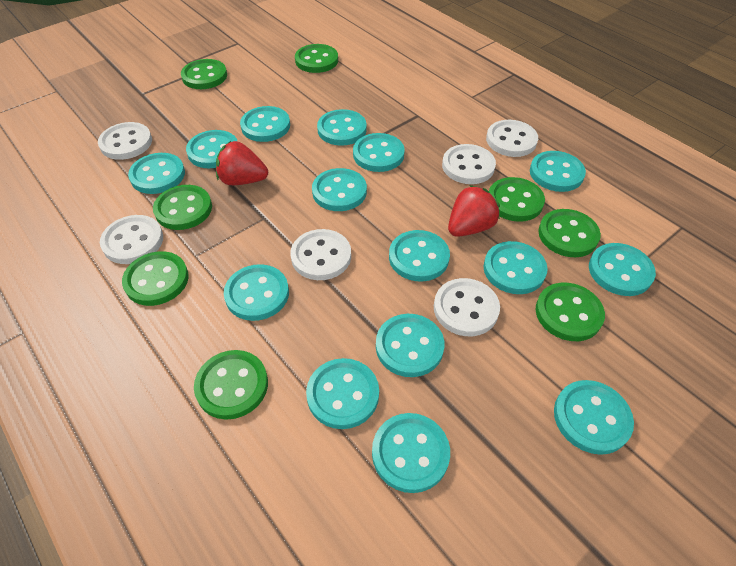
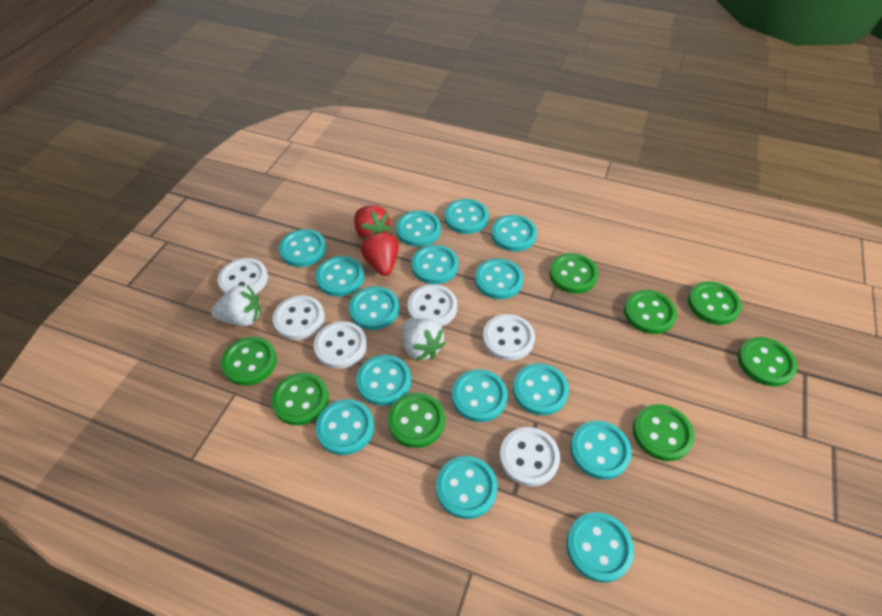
white strawberry: none = 0 -> [211,285,261,326] [402,318,446,361] = 2

